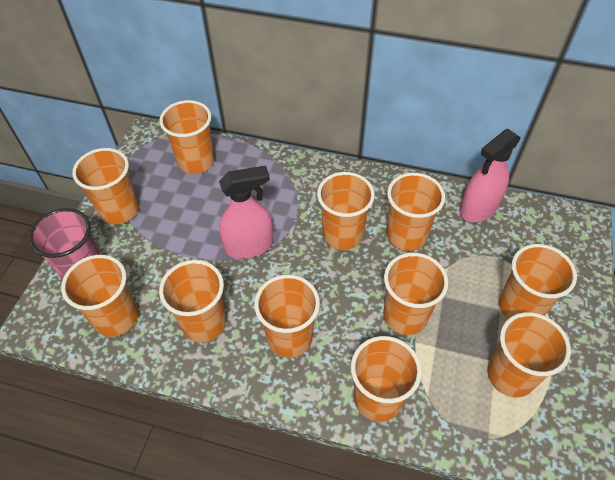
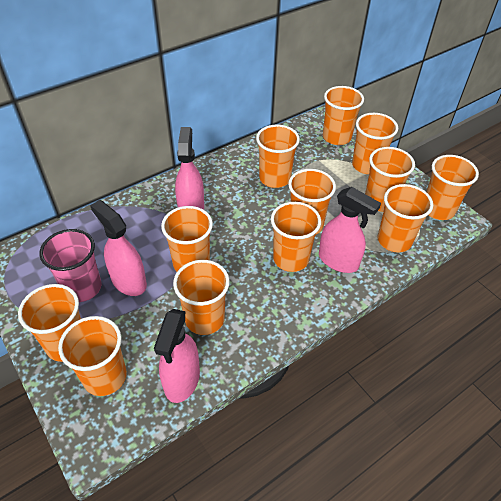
orange cup: [61,255,138,337] [72,148,139,225] [159,100,214,174] [159,260,226,343] [254,275,320,358] [317,172,375,250] [351,336,422,422] [383,253,448,335] [386,173,445,251] [487,312,571,397] [499,244,577,319] = 11 -> [18,284,81,362] [58,316,127,396] [161,206,213,272] [173,260,230,335] [256,125,300,188] [271,202,321,272] [288,169,336,234] [323,86,364,145] [352,113,398,174] [365,147,415,212] [378,184,433,252] [426,155,479,220] = 12
pink spray bottle: [219,165,273,259] [460,129,521,223] = 2 -> [90,200,147,296] [154,309,200,403] [175,127,204,210] [319,187,381,273] = 4

